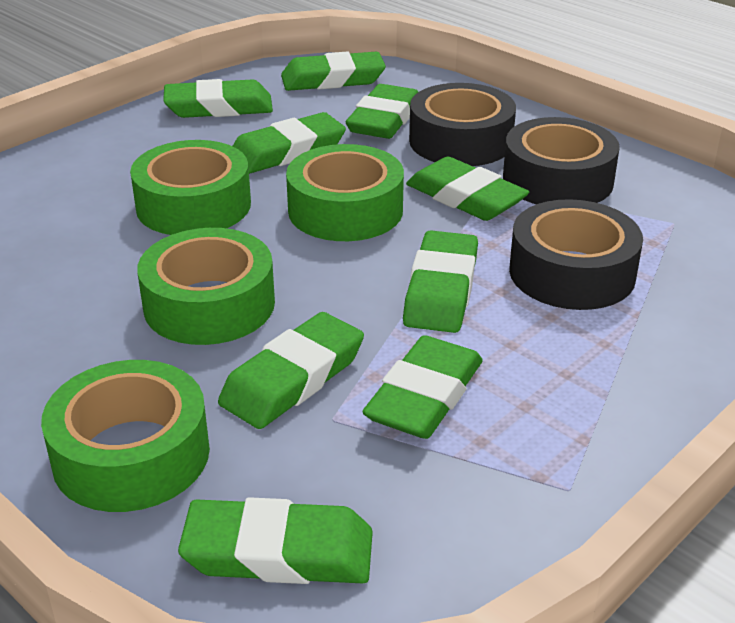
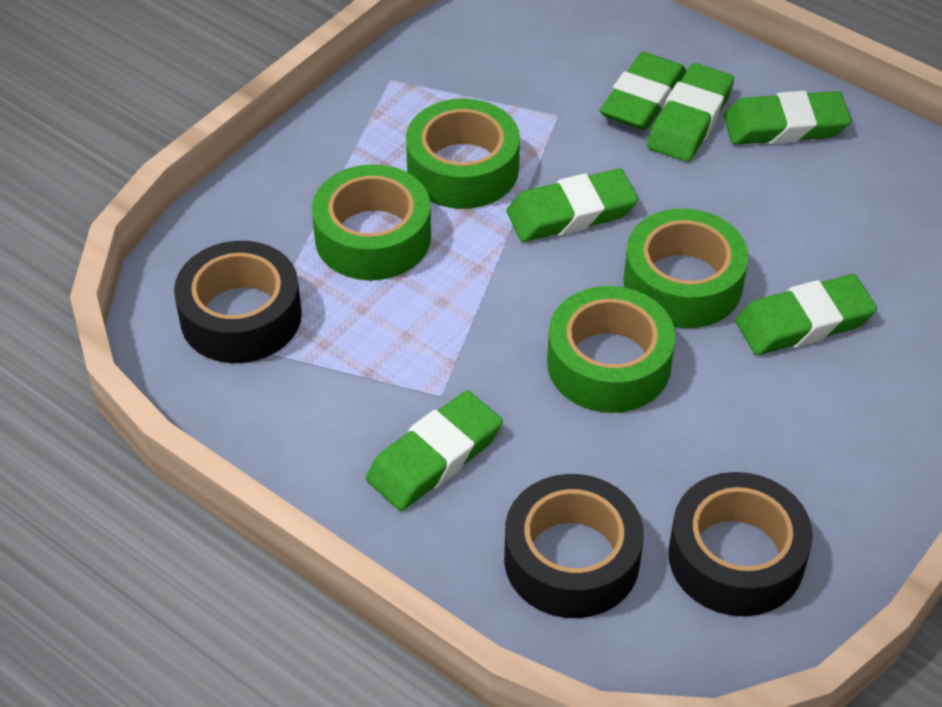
green eraser: [163,79,273,118] [178,497,373,584] [218,312,364,429] [233,112,346,174] [281,51,386,91] [346,84,418,139] [362,335,483,439] [403,230,478,333] [406,156,529,221] = 9 -> [366,390,503,511] [506,168,638,242] [600,52,687,130] [647,63,734,162] [724,91,851,145] [735,274,877,355] = 6

